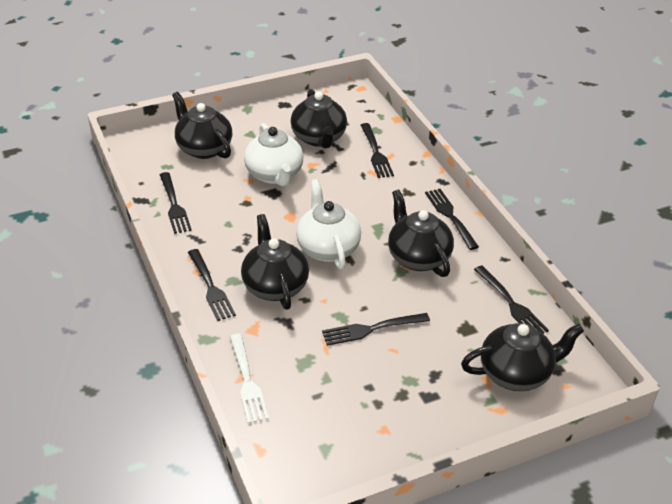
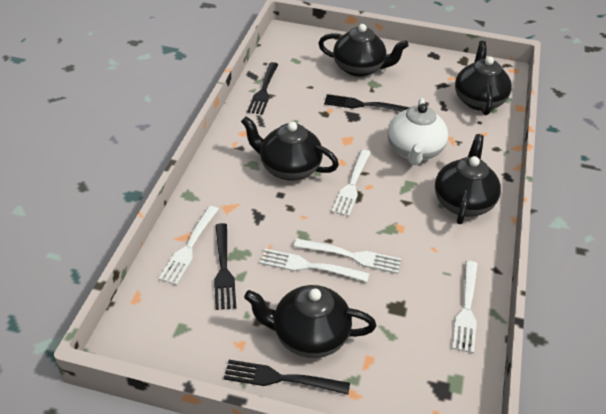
black fork: [160,172,192,234] [188,249,236,321] [322,313,430,346] [361,123,394,178] [425,189,479,250] [474,266,549,334] = 6 -> [214,223,236,310] [224,360,350,395] [247,62,278,115] [324,94,410,112] = 4
white fork: [230,334,269,424] = 1 -> [158,206,219,285] [260,249,370,282] [294,238,401,274] [332,150,371,217] [452,261,477,353] = 5
white teapot: [244,123,304,186] [296,179,361,269] = 2 -> [388,98,448,165] = 1

